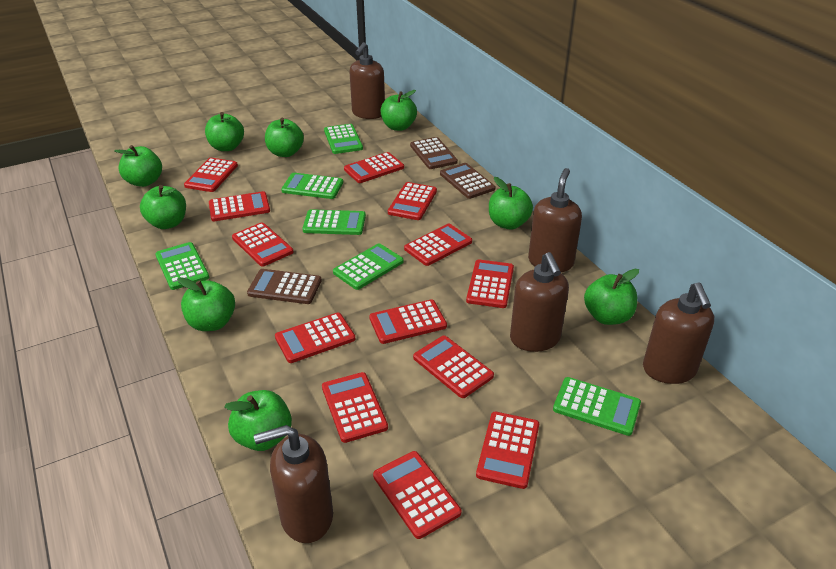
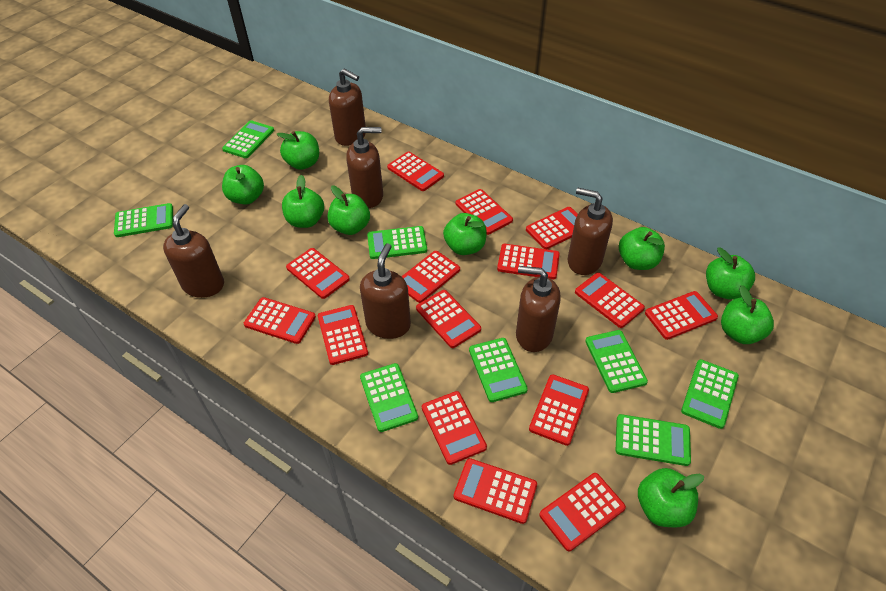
brown calculator: [247,269,322,304] [410,137,458,169] [440,163,496,199] = 3 -> none = 0
brown soap dispenser: [254,425,333,543] [349,42,385,119] [510,252,569,352] [528,168,582,272] [643,282,714,384] = 5 -> [163,204,224,298] [329,69,366,146] [346,127,383,208] [360,243,411,339] [516,266,561,352] [568,188,613,275] = 6
green calculator: [155,242,209,290] [281,173,343,199] [302,209,366,235] [324,124,363,154] [333,243,403,290] [553,377,641,436] = 6 -> [114,203,173,237] [222,120,274,158] [360,363,418,432] [367,226,427,259] [469,338,528,402] [585,330,648,393] [616,414,691,466] [681,359,739,429] = 8
red calculator: [184,158,238,192] [209,191,270,221] [232,222,293,267] [275,312,355,363] [322,372,388,443] [344,152,404,183] [369,299,447,344] [373,451,461,539] [388,182,437,220] [404,224,472,266] [413,336,494,398] [466,259,514,308] [476,412,539,489] = 13 -> [244,297,316,344] [286,248,350,299] [318,305,368,365] [387,151,444,191] [401,251,460,303] [416,290,481,348] [422,391,487,465] [454,458,537,524] [456,189,513,235] [497,244,560,279] [526,207,578,249] [529,374,589,446] [539,473,626,551] [575,272,645,328] [645,291,718,340] = 15

